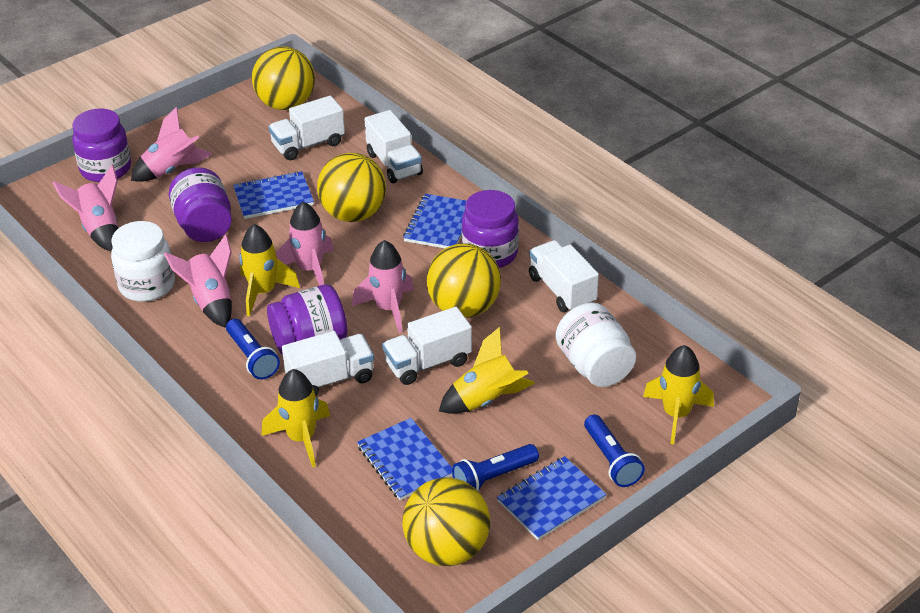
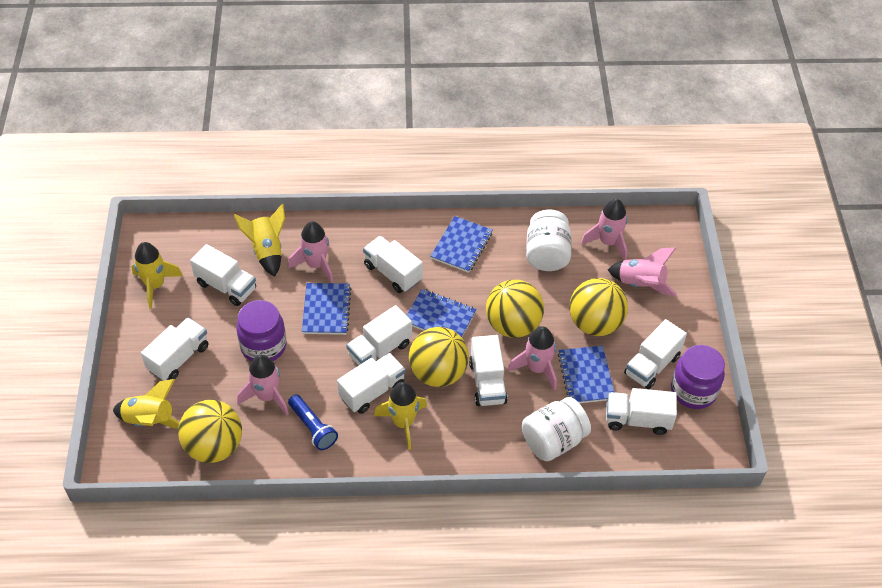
blue flashlight: [226,319,280,380] [452,444,539,491] [584,415,645,487] = 3 -> [288,394,338,450] = 1
purple jar: [72,109,131,182] [169,167,232,242] [267,285,347,355] [461,190,519,268] = 4 -> [236,300,286,362] [671,345,725,409] = 2
white truck: [268,96,345,160] [282,331,374,396] [365,110,423,183] [382,307,472,385] [529,240,599,312] = 5 -> [141,317,208,381] [190,244,256,306] [337,353,406,414] [346,305,412,365] [363,236,423,293] [469,335,508,406] [606,388,677,435] [624,319,687,389] = 8

